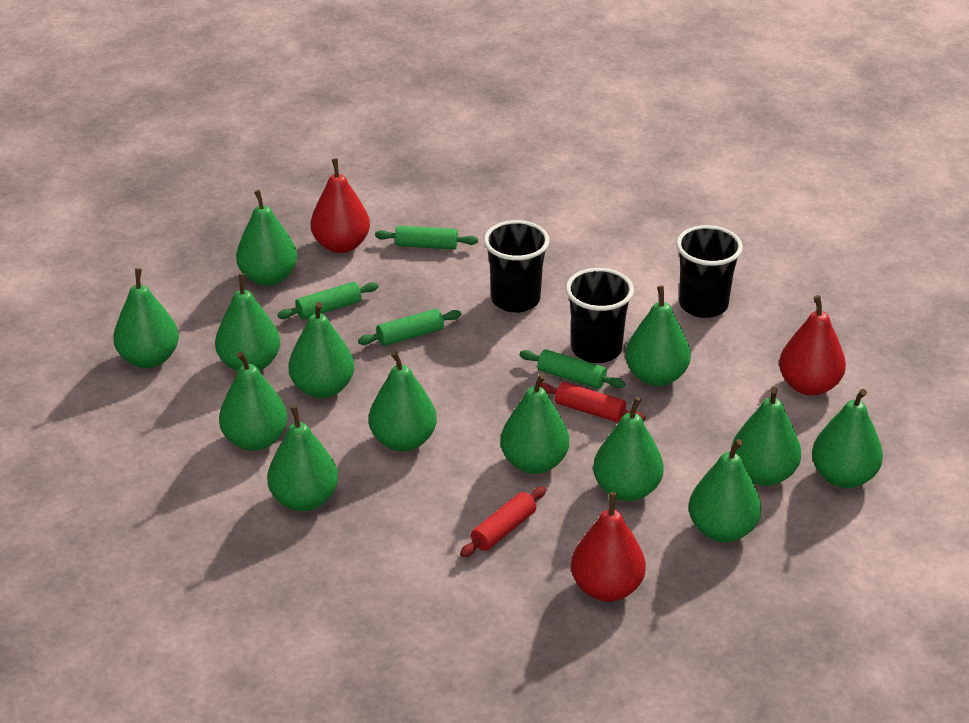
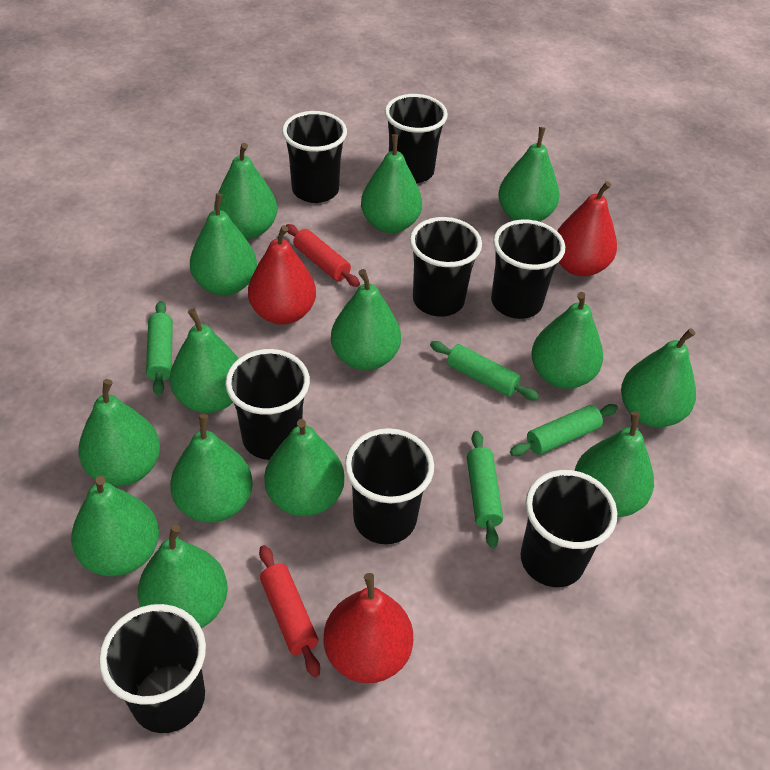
black cup: [484,220,549,313] [566,268,634,363] [676,225,743,318] = 3 -> [99,604,206,733] [225,349,310,460] [282,111,347,203] [345,428,434,544] [385,94,448,184] [410,217,482,317] [491,220,565,319] [521,470,617,587] = 8
green pear: [113,268,179,368] [215,274,280,372] [219,351,288,451] [236,190,297,286] [267,406,338,511] [288,302,354,398] [369,350,437,451] [501,373,569,474] [593,397,664,501] [625,286,691,386] [689,439,761,542] [731,387,801,486] [812,389,883,488] = 13 -> [71,476,159,577] [78,379,160,486] [138,525,228,628] [170,308,239,413] [170,414,253,523] [190,193,257,296] [214,143,277,239] [264,419,345,516] [331,269,401,370] [361,134,422,233] [498,127,559,222] [531,292,603,389] [574,411,654,517] [621,328,696,427] = 14

